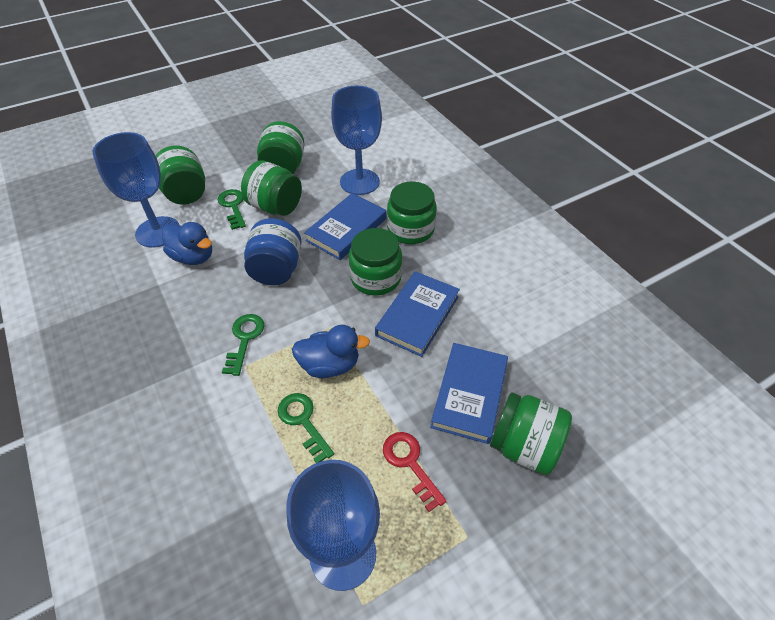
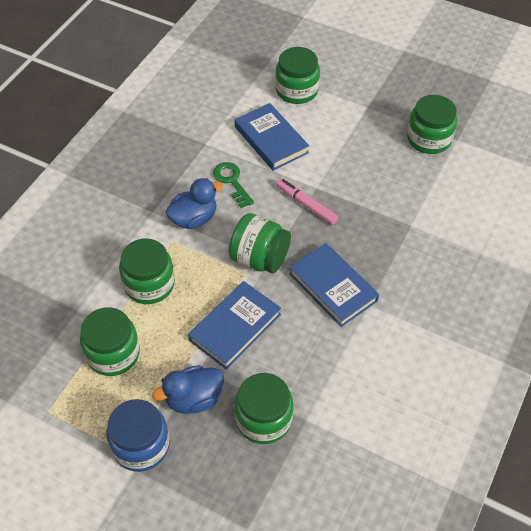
blue goblet: [93,132,179,248] [287,460,380,591] [331,86,382,195] = 3 -> none = 0
green key: [218,189,246,230] [222,314,265,376] [278,393,334,463] = 3 -> [213,162,254,208] = 1
pink marker: none = 0 -> [276,178,338,225] = 1
red key: [383,432,447,512] = 1 -> none = 0

